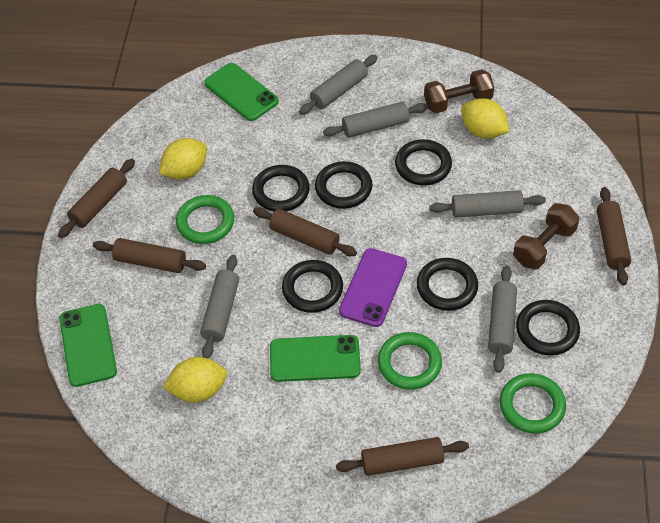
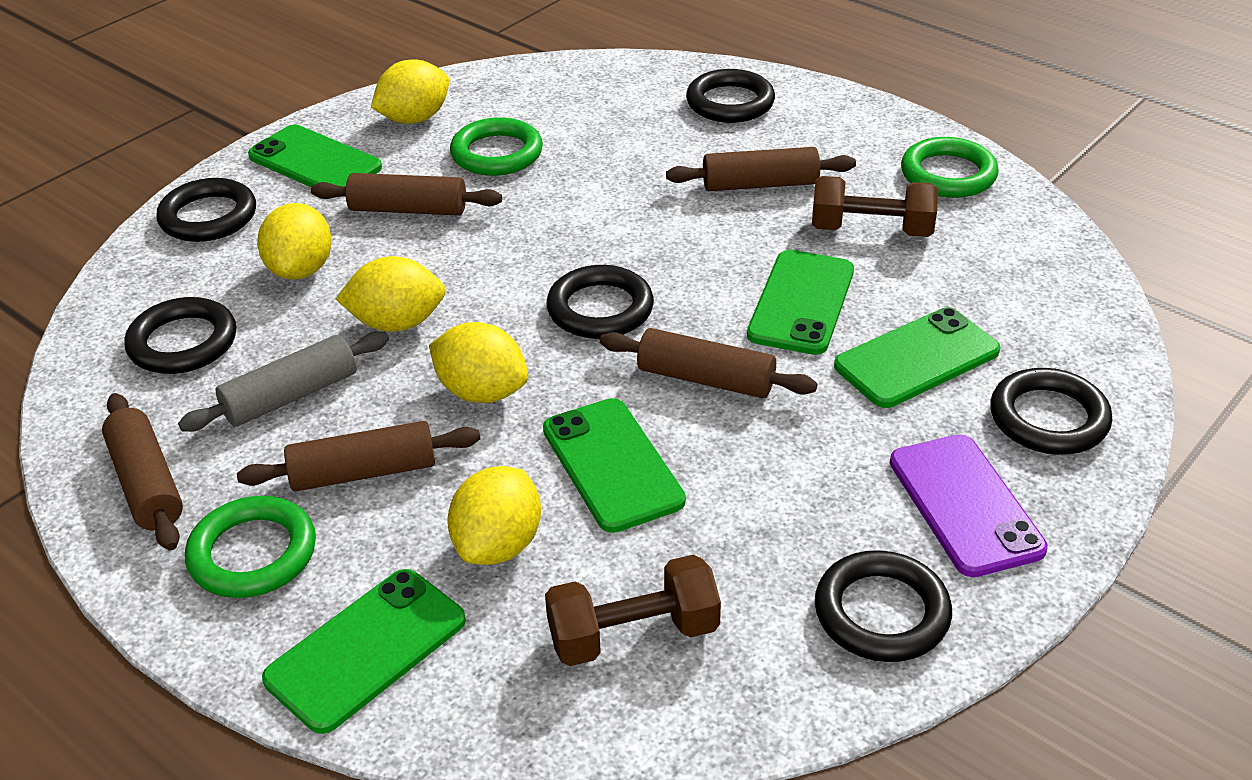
green phone: [59,304,117,387] [204,63,279,121] [270,335,361,382] = 3 -> [248,125,382,187] [262,569,466,734] [543,398,686,533] [747,250,854,355] [834,307,1000,408] = 5
grey rolling pin: [200,255,239,358] [299,55,378,115] [323,102,428,138] [429,190,546,218] [488,265,517,373] = 5 -> [178,331,389,432] = 1
yellow lemon: [159,138,207,179] [163,357,227,402] [461,98,510,139] = 3 -> [257,203,332,280] [336,256,446,332] [371,59,449,124] [429,322,528,403] [448,466,541,565] = 5

